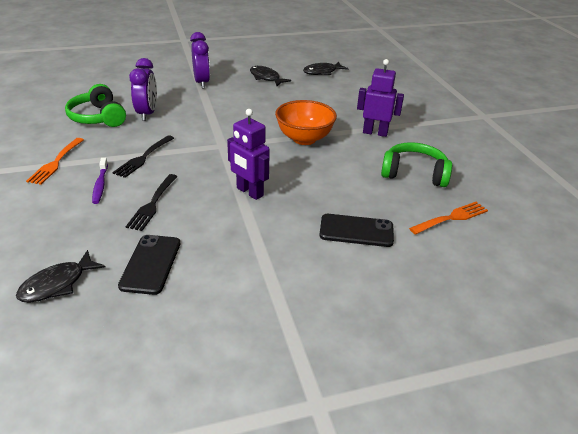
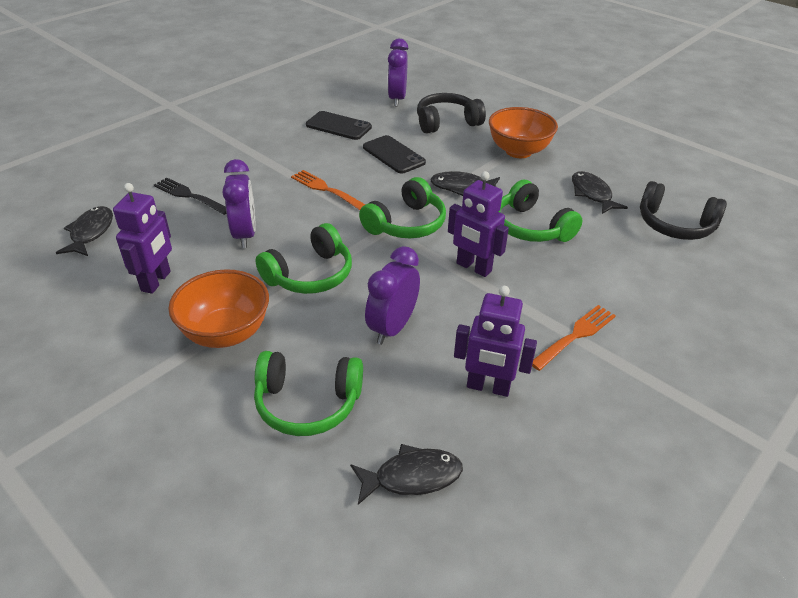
black fish: [16,250,106,303] [250,66,291,86] [303,62,348,75] = 3 -> [56,206,113,256] [350,444,463,505] [430,171,500,196] [572,171,628,214] = 4
black fork: [112,135,174,178] [125,174,178,231] = 2 -> [154,177,226,215] = 1
black headphones: none = 0 -> [417,93,486,134] [640,181,727,240] = 2
green headphones: [65,84,126,127] [381,142,452,187] = 2 -> [254,351,363,436] [255,223,352,294] [359,177,446,238] [498,180,583,242] = 4
orange bowl: [275,100,337,145] = 1 -> [168,269,269,348] [489,107,558,158] = 2
purple clock: [129,58,157,121] [190,32,210,88] = 2 -> [222,159,256,248] [365,246,420,345] [387,39,408,106] = 3
purple robot: [227,109,270,200] [357,59,404,137] = 2 -> [113,183,172,294] [448,171,509,277] [454,286,537,397] = 3
purple toothbrush: [92,158,108,204] = 1 -> none = 0

